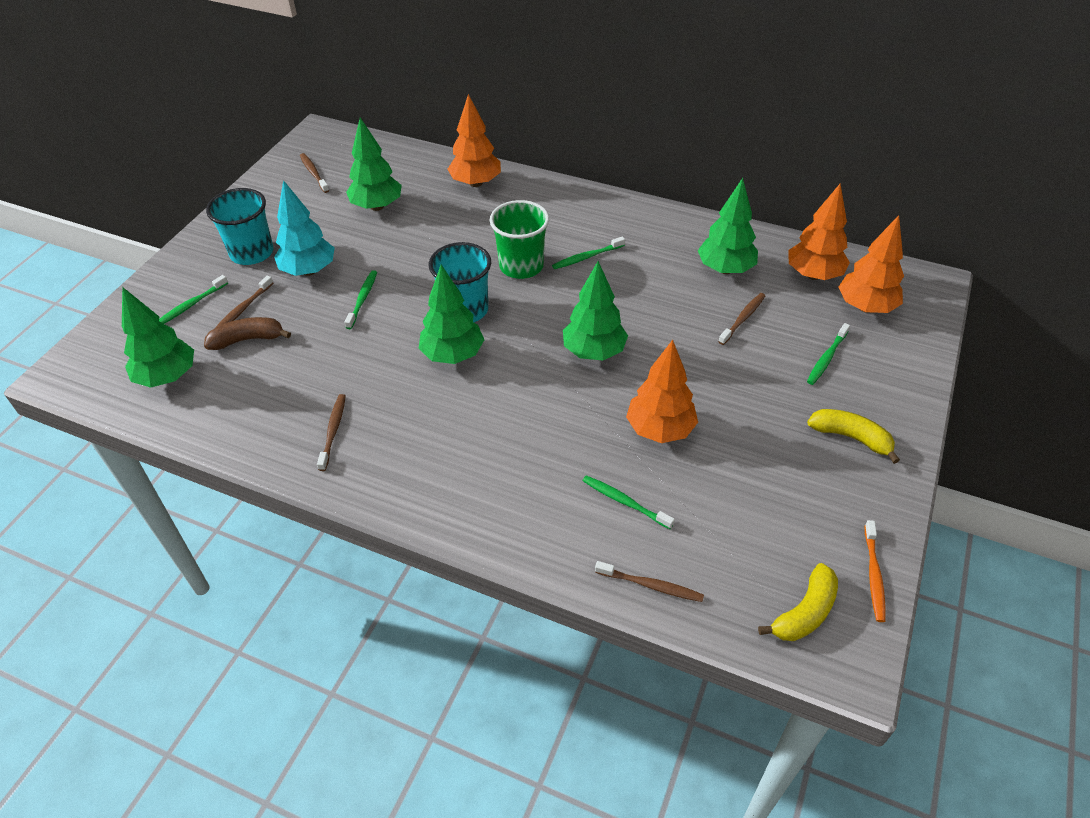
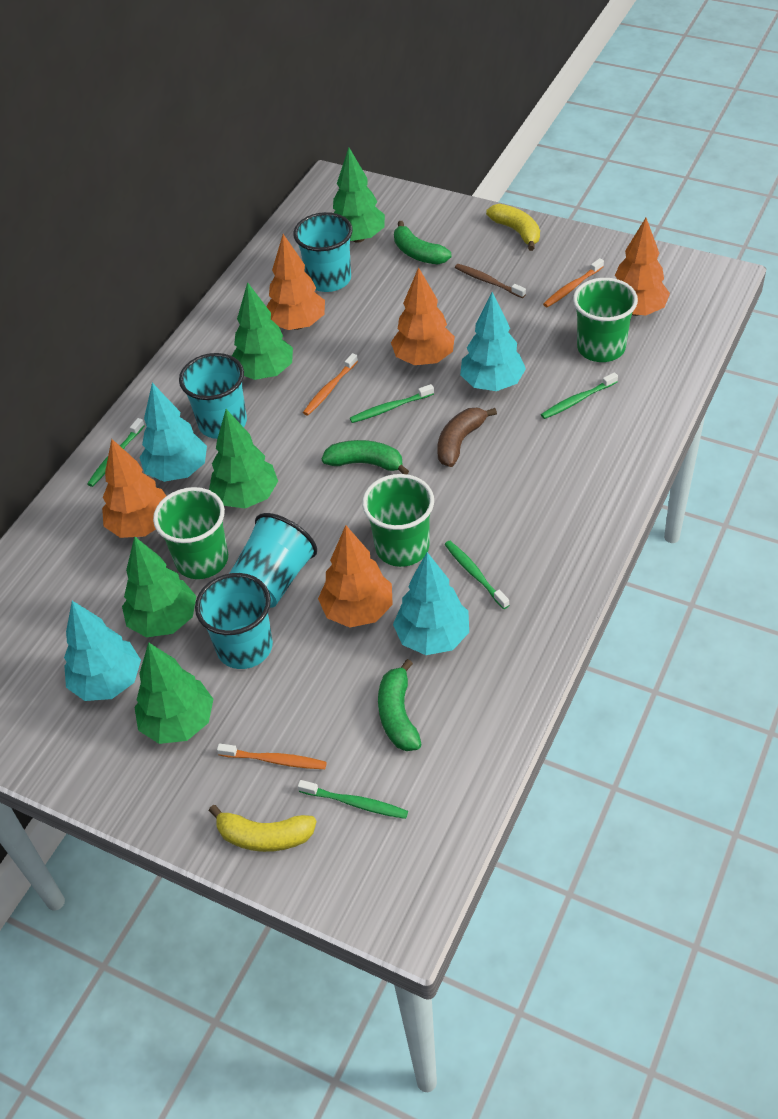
brown toothbrush: [214,276,273,329] [300,153,329,193] [317,394,346,471] [595,561,704,602] [718,293,765,345] = 5 -> [455,264,526,298] = 1
green banana: none = 0 -> [322,440,409,474] [378,659,422,751] [394,221,452,264] = 3
green cup: [490,200,549,279] = 1 -> [153,487,228,579] [362,474,434,567] [573,278,638,362] = 3
orange toothbrush: [865,520,885,622] = 1 -> [217,744,327,769] [303,353,358,415] [543,258,604,307] = 3
orange tree: [447,94,501,187] [626,340,698,443] [788,184,850,280] [839,215,904,313] = 4 -> [102,439,166,538] [266,234,325,330] [318,525,393,628] [391,267,455,365] [615,218,670,316] = 5
turquoise cup: [206,188,273,265] [429,242,491,322] = 2 -> [179,353,247,439] [195,573,273,669] [229,513,317,608] [293,212,353,292] = 4
turquoise tree: [274,180,335,276] = 1 -> [64,601,141,701] [139,383,207,482] [393,552,469,655] [460,292,526,391] = 4

